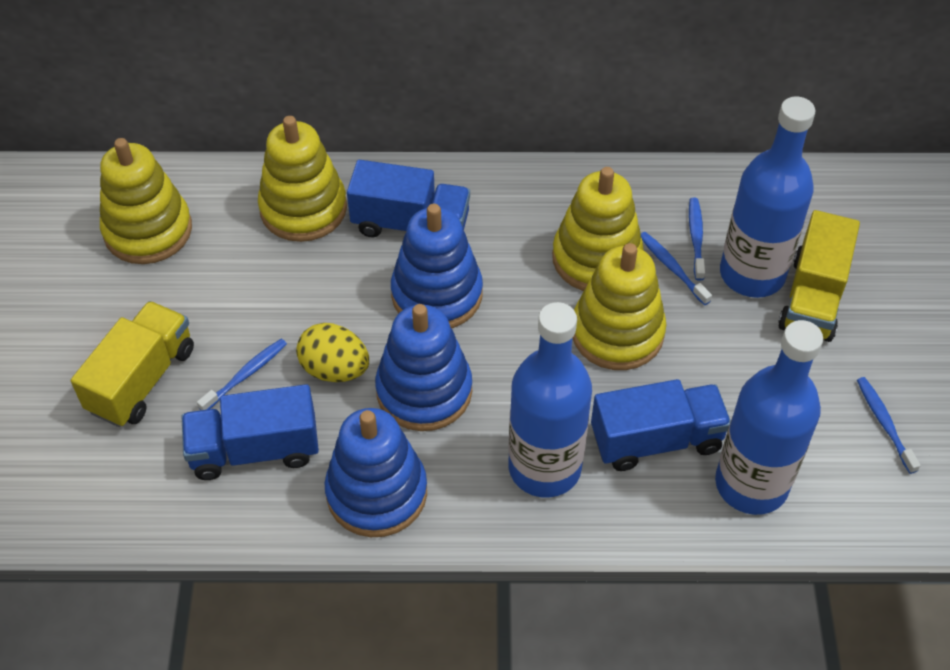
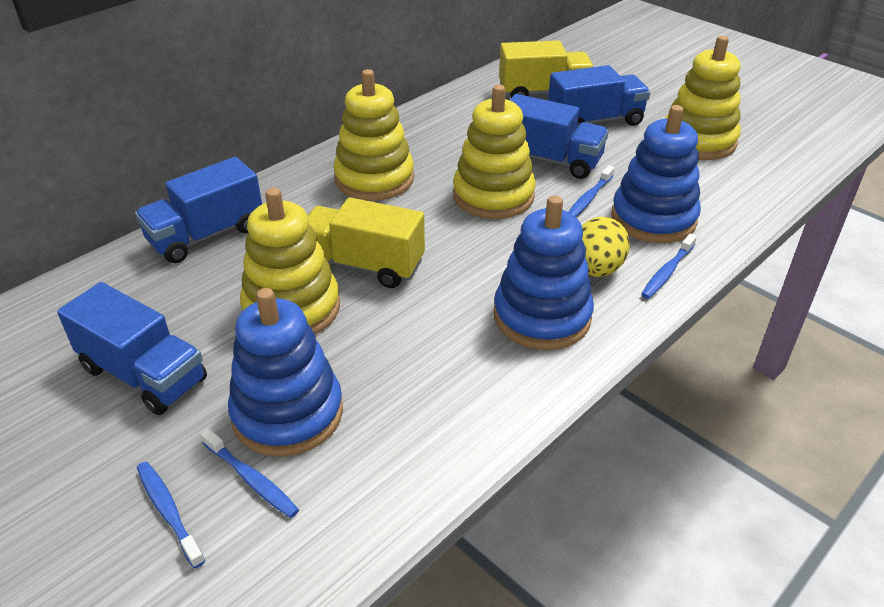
blue bottle: [509,302,592,497] [715,320,823,515] [720,96,816,298] = 3 -> none = 0
blue truck: [181,384,319,480] [347,160,470,237] [591,379,731,471] = 3 -> [57,282,207,415] [135,157,262,263] [510,94,609,179] [548,65,650,127] = 4

